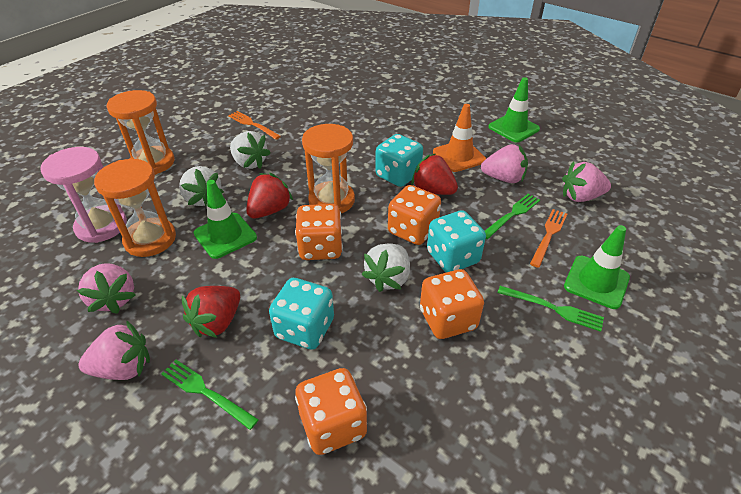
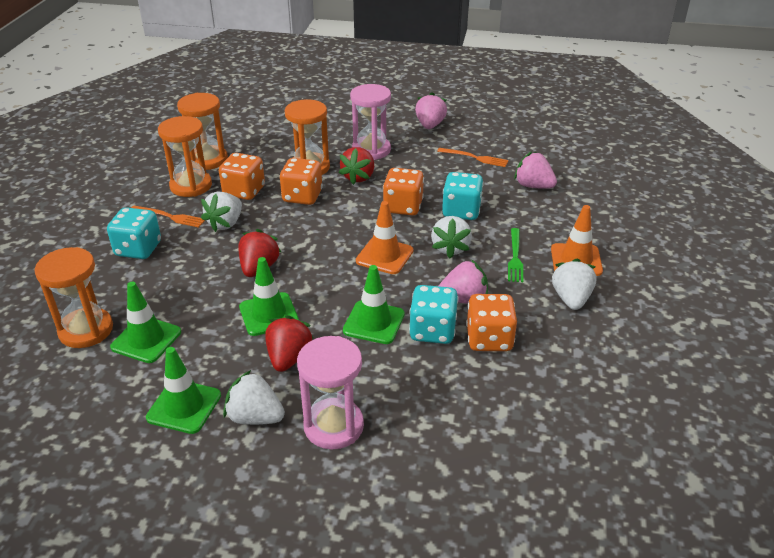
green fork: [161,360,259,430] [485,194,540,239] [498,286,604,332] = 3 -> [508,228,523,282] = 1
green traffic cone: [194,180,257,259] [488,77,540,142] [564,225,630,309] = 3 -> [110,282,181,363] [146,347,221,434] [239,257,299,336] [343,265,405,344] = 4
orange hourglass: [94,159,176,257] [106,90,175,175] [302,124,355,213] = 3 -> [35,247,113,348] [158,116,212,197] [177,93,228,170] [285,99,330,175] = 4
orange traffic cone: [433,104,487,172] = 1 -> [356,201,414,274] [551,205,603,276] = 2
pink hourglass: [40,147,127,243] = 1 -> [297,336,364,449] [350,84,391,160] = 2
pink strawberry: [77,263,136,314] [78,320,150,380] [481,144,528,183] [562,161,611,202] = 4 -> [415,92,447,129] [439,259,488,304] [514,152,557,189] = 3
white strawberry: [179,166,224,207] [230,131,271,169] [362,243,410,292] = 3 -> [201,192,242,232] [223,370,285,425] [431,216,472,258] [552,258,596,310] = 4

